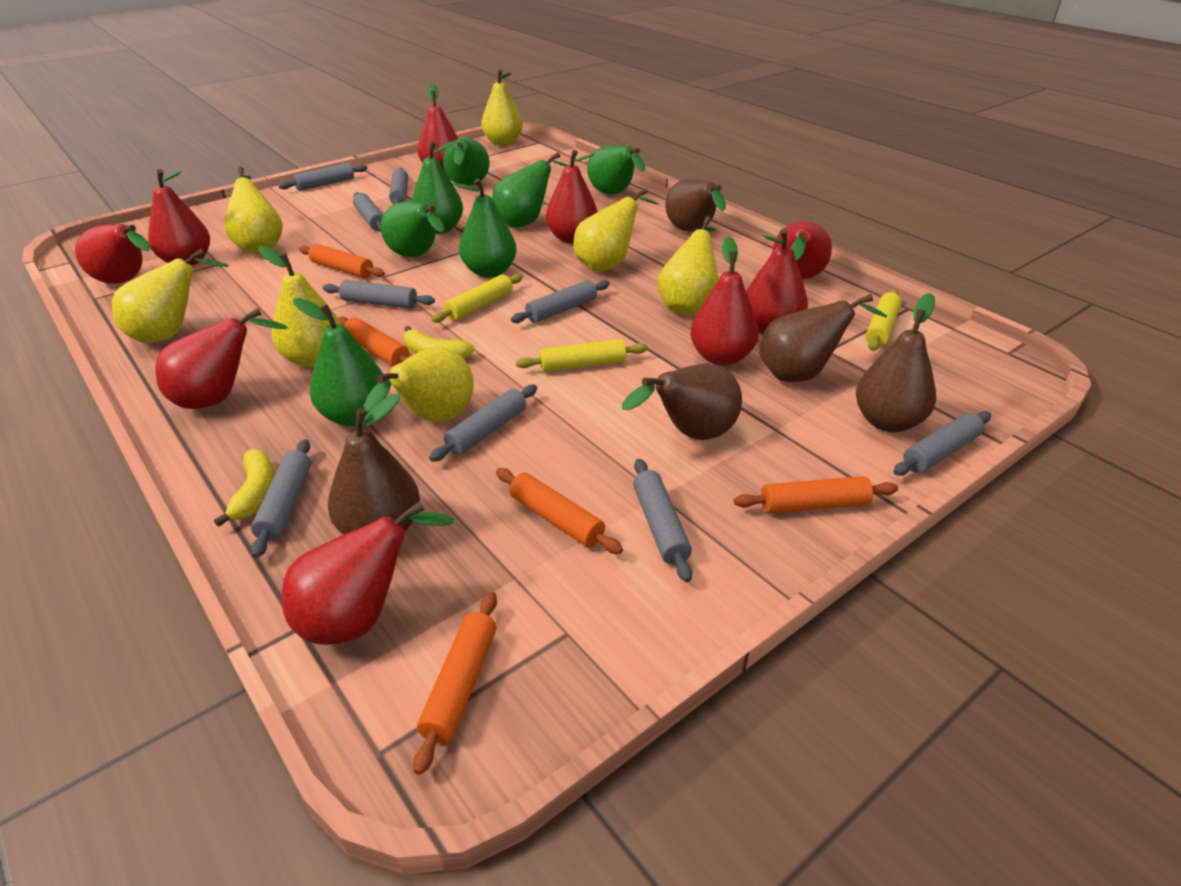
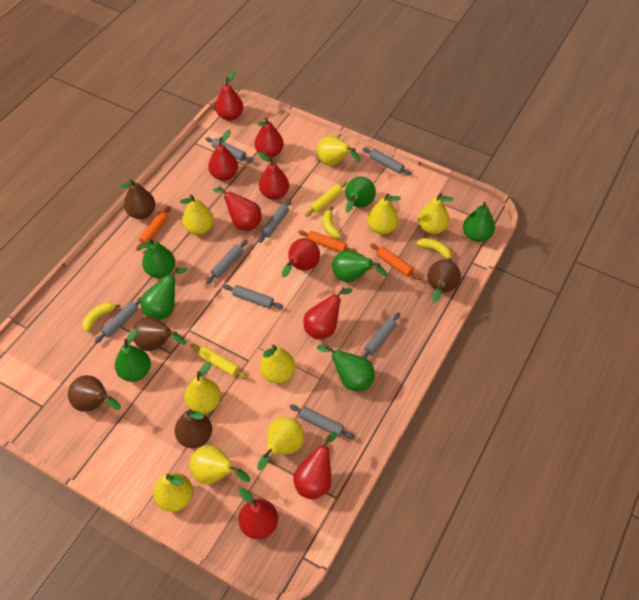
grey rolling pin: [251,439,311,558] [278,163,367,191] [323,280,435,309] [353,192,383,231] [389,168,408,204] [429,385,537,462] [511,280,610,323] [633,459,692,582] [893,411,991,476] = 9 -> [95,297,141,343] [206,137,253,162] [206,240,247,284] [223,285,283,309] [259,199,291,243] [290,405,355,439] [361,312,400,359] [363,148,412,175] = 8
orange rolling pin: [299,244,385,278] [338,316,409,366] [413,592,497,775] [496,468,623,554] [734,476,898,513] = 5 -> [136,206,171,251] [298,230,356,252] [370,243,420,280] = 3
yellow banana: [214,449,274,527] [404,326,475,359] = 2 -> [82,302,120,332] [322,207,341,238] [417,238,452,262] = 3
yellow pear: [112,249,229,343] [224,167,283,253] [258,246,341,367] [364,347,474,422] [481,69,523,146] [574,188,659,272] [658,216,719,316] = 7 -> [153,472,193,512] [180,194,214,235] [184,361,221,414] [189,445,250,484] [257,417,304,470] [260,344,295,384] [317,136,361,166] [367,193,401,235] [418,193,453,234] = 9
yellow rolling pin: [431,274,523,323] [516,339,648,372] [866,289,902,351] = 3 -> [191,344,247,379] [305,181,347,217] = 2

